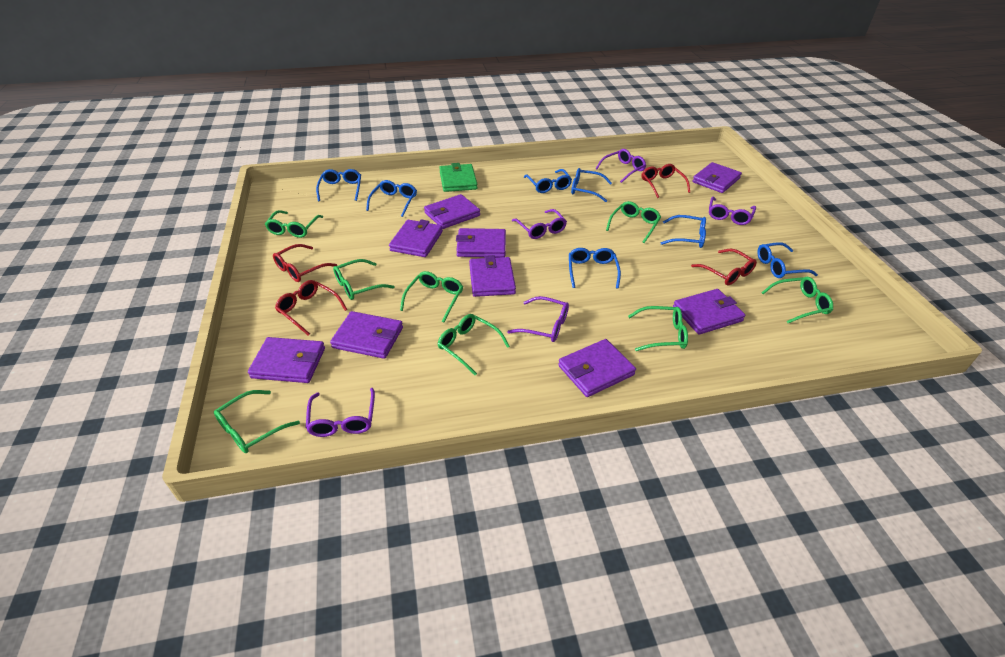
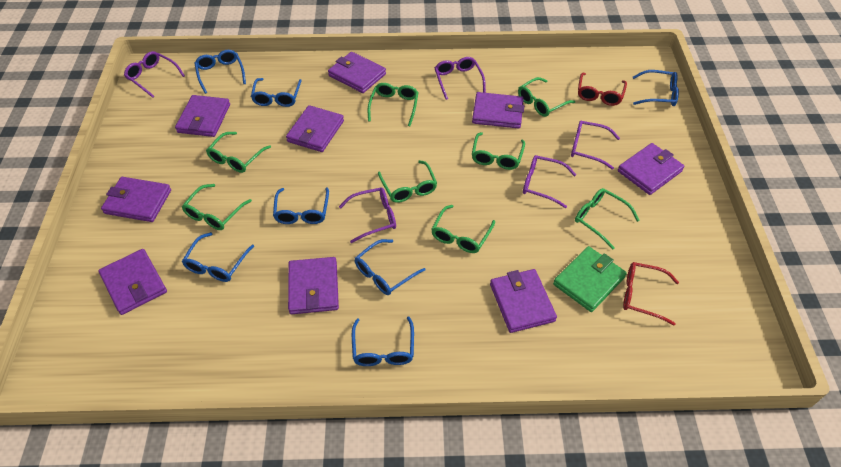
red glasses: [273,244,337,282] [275,280,347,336] [641,164,690,198] [691,249,757,285] = 4 -> [578,73,627,106] [623,262,679,325] = 2

